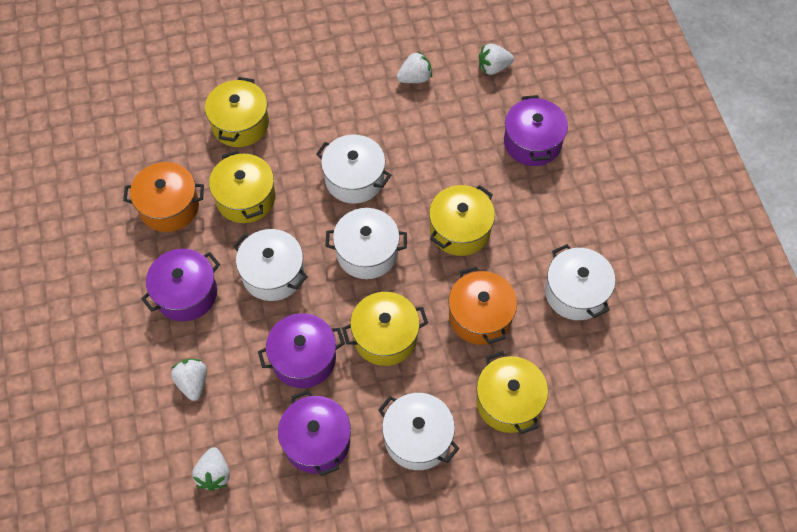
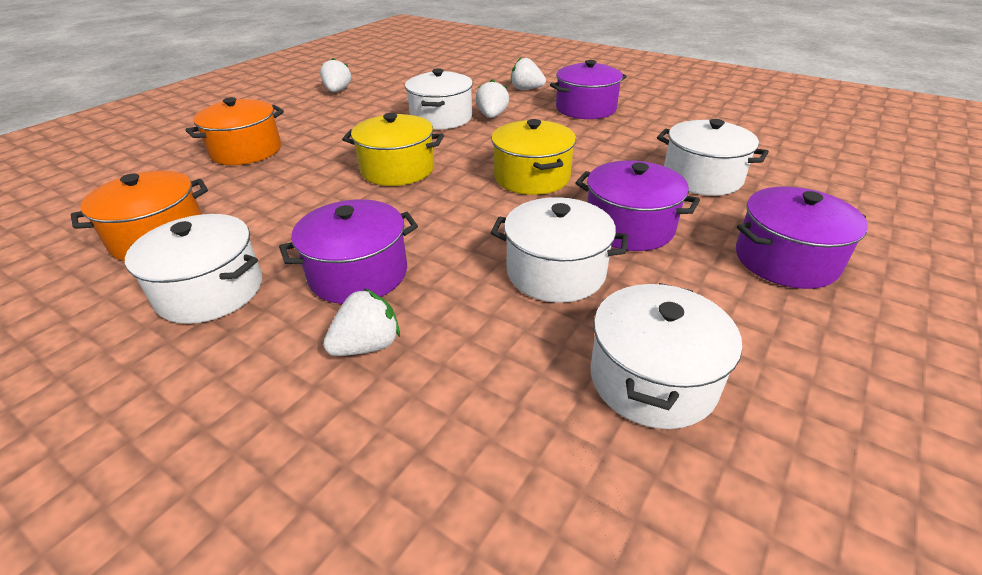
yellow pot: [205,77,269,147] [209,150,275,223] [342,292,428,366] [429,185,495,256] [476,351,548,434] = 5 -> [342,113,444,186] [491,119,576,195] = 2

